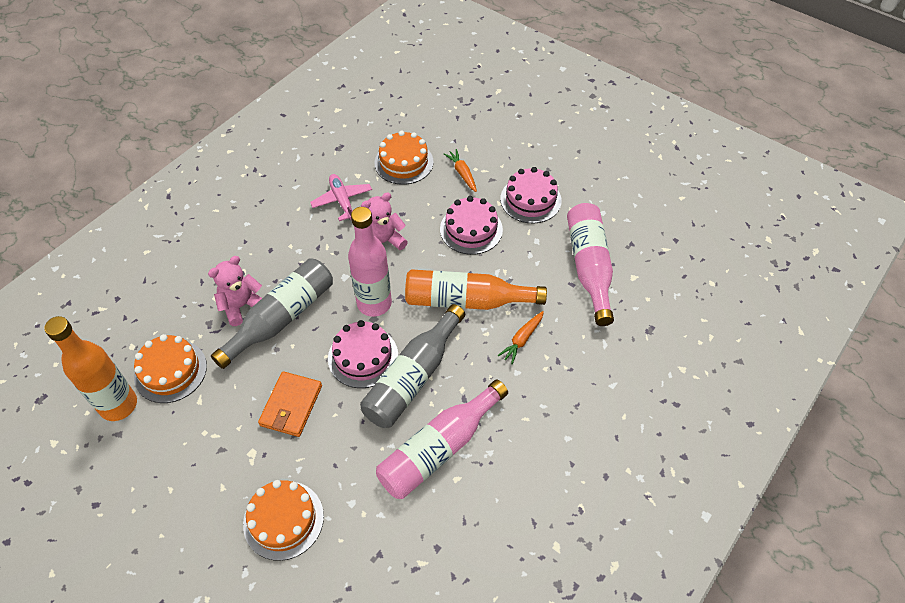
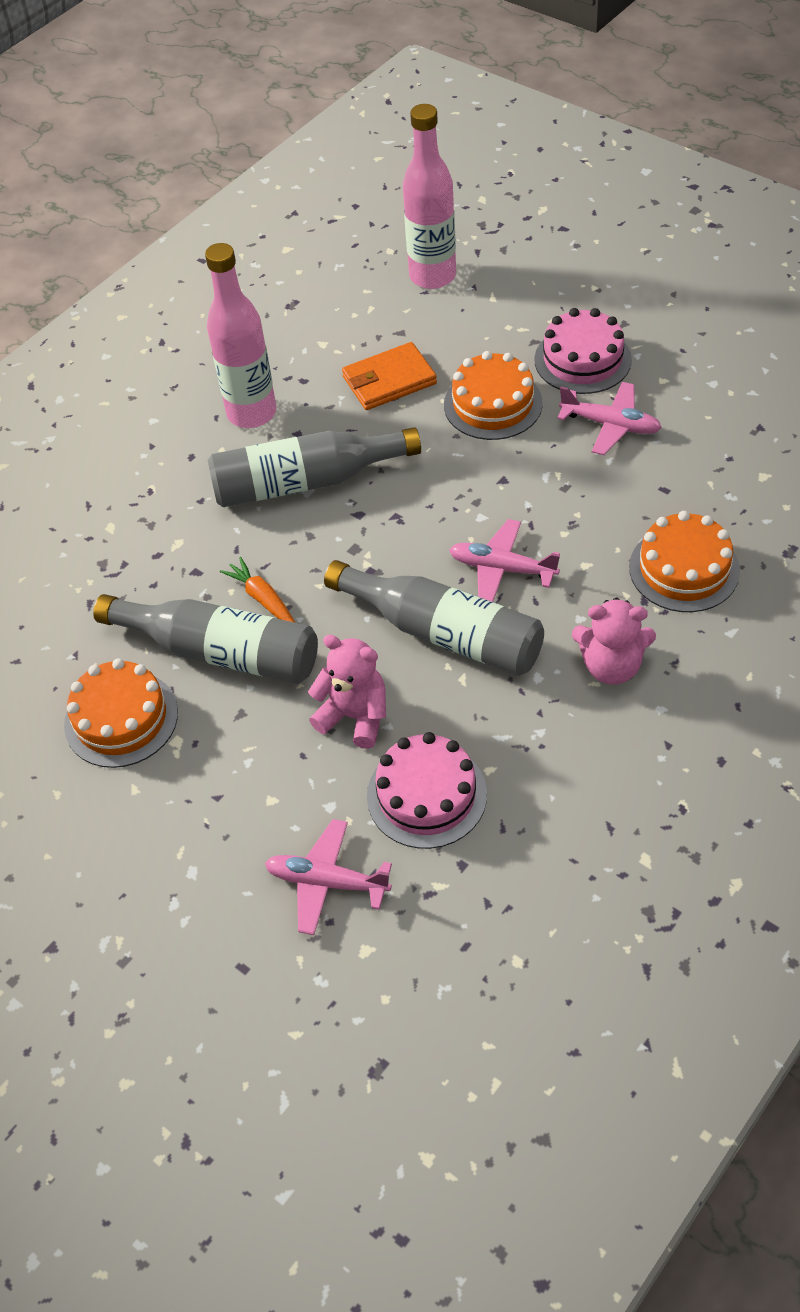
grey bottle: [211,258,333,369] [360,304,465,428] = 2 -> [93,594,318,684] [208,427,421,507] [324,560,544,676] = 3
orange bottle: [44,316,137,421] [405,269,547,310] = 2 -> none = 0
orange carrot: [444,149,477,192] [498,311,544,364] = 2 -> [220,557,295,623] = 1
pink bottle: [348,207,392,317] [376,379,508,499] [567,203,614,326] = 3 -> [205,243,276,428] [403,104,456,289] = 2
pink cake: [328,320,398,388] [440,196,503,255] [500,167,562,224] = 3 -> [367,732,487,849] [535,308,632,394] = 2
pink plane: [310,174,372,221] = 1 -> [265,819,392,935] [449,519,560,602] [557,382,662,455] = 3

